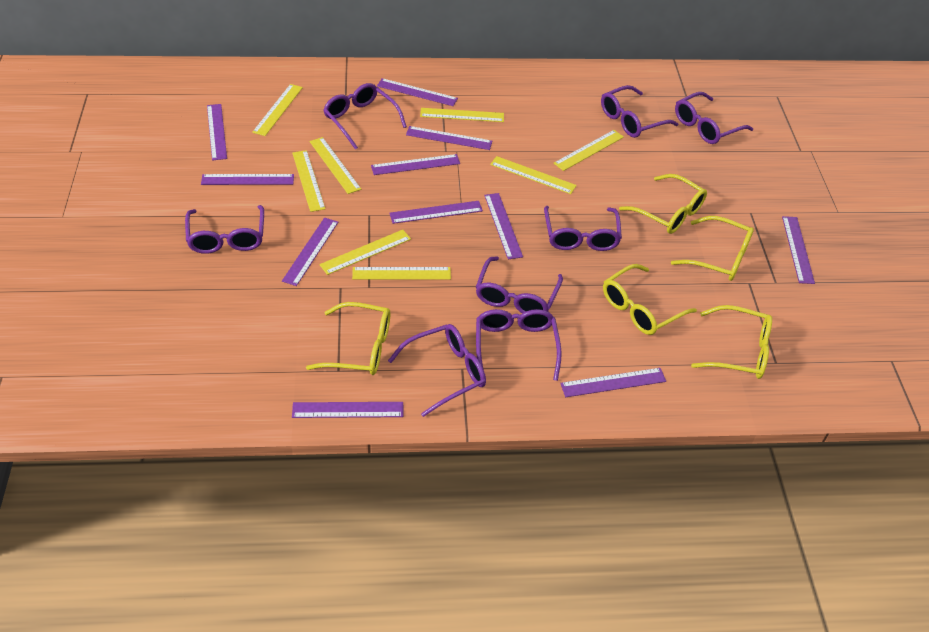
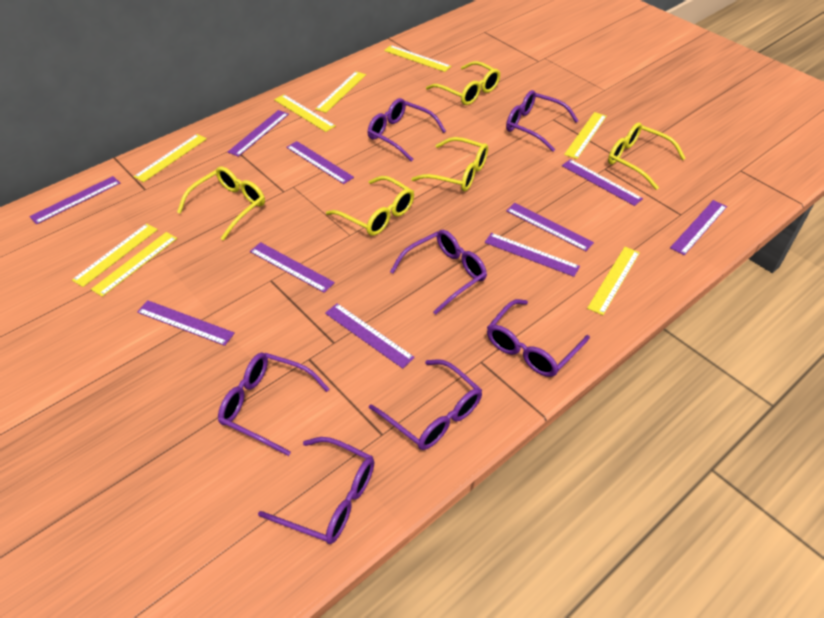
purple glasses: [185,205,264,254] [323,83,407,150] [388,324,486,417] [475,256,563,313] [476,309,562,381] [544,206,622,251] [601,85,678,138] [675,92,753,144] = 8 -> [218,353,329,456] [258,437,374,544] [368,98,446,162] [369,359,482,450] [390,230,487,315] [487,299,590,377] [506,90,578,152] = 7
purple ruler: [201,174,294,185] [207,104,227,161] [282,218,338,286] [292,402,403,418] [371,154,460,175] [377,78,458,106] [390,201,483,224] [406,126,492,150] [484,193,523,259] [560,368,666,397] [782,216,815,284] = 11 -> [29,176,120,224] [137,300,235,346] [228,110,289,157] [250,242,335,293] [286,141,354,184] [325,303,415,369] [485,233,580,277] [506,203,594,251] [562,159,643,206] [670,200,727,255] = 10

